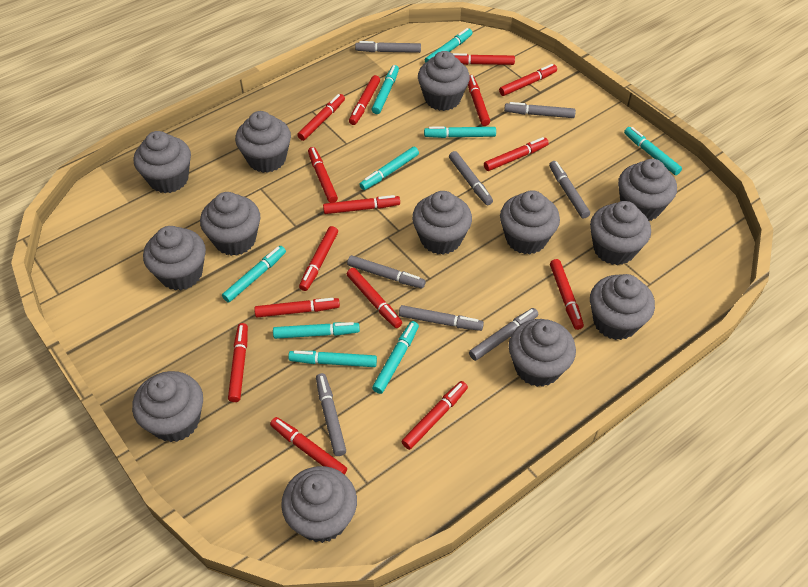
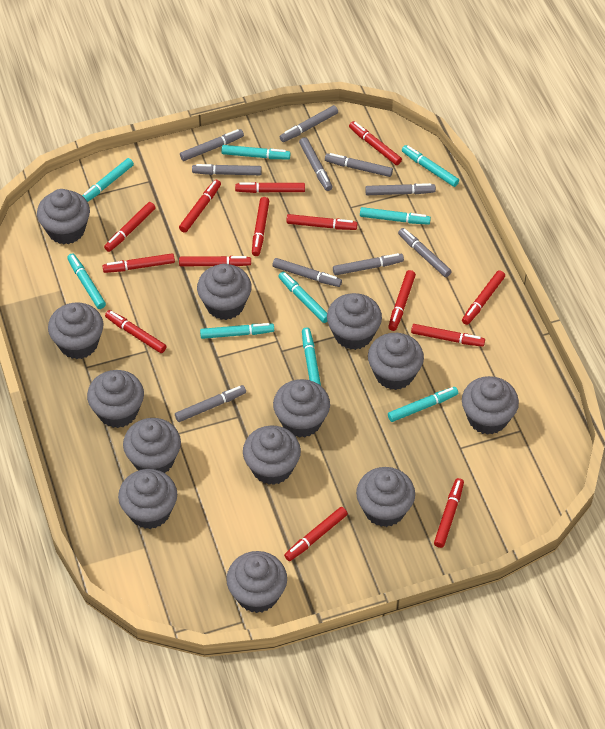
grey marker: [316,373,346,456] [347,255,426,289] [355,41,421,53] [399,305,484,331] [449,151,493,205] [469,308,538,361] [504,102,576,118] [549,161,590,219] = 8 -> [175,385,246,422] [180,129,244,161] [192,164,262,175] [272,258,342,287] [280,105,338,142] [299,137,333,191] [325,153,393,177] [333,253,404,275] [365,183,436,195] [398,228,452,277] = 10
red marker: [228,323,248,402] [254,298,340,318] [270,417,347,475] [297,94,345,141] [299,226,338,291] [308,147,338,203] [323,195,400,214] [347,268,402,328] [349,75,380,125] [401,381,468,450] [453,53,515,65] [468,75,490,126] [484,137,549,171] [499,64,557,96] [550,259,584,330] = 15 -> [103,253,175,273] [104,202,156,252] [105,310,167,353] [179,179,221,233] [179,256,251,266] [235,182,305,193] [252,197,269,256] [284,507,348,561] [286,214,358,230] [349,121,402,165] [388,270,416,331] [411,324,485,347] [434,478,464,548] [462,270,505,325] = 14

